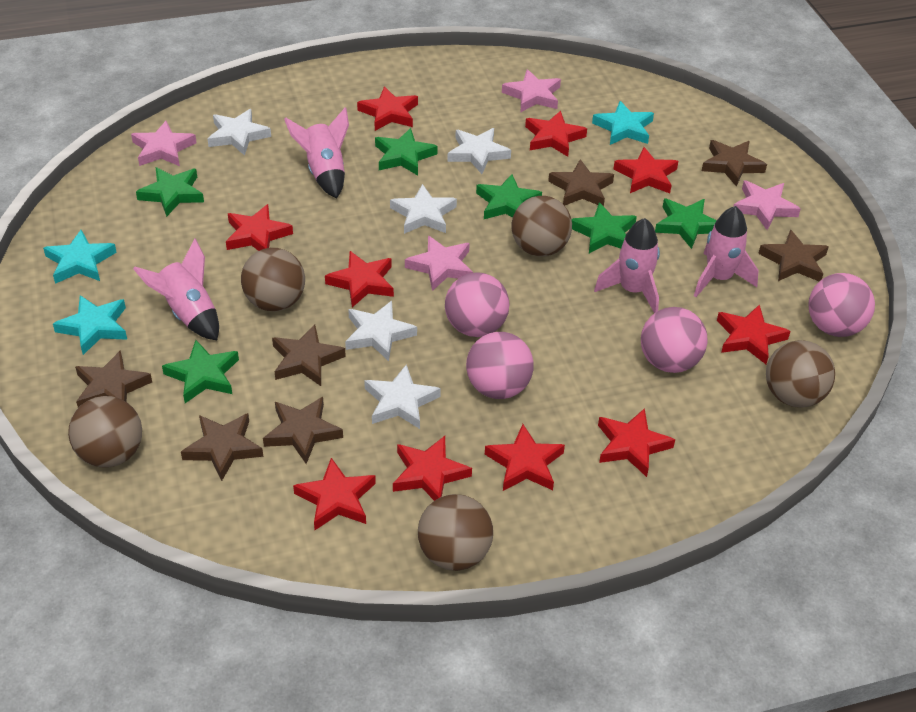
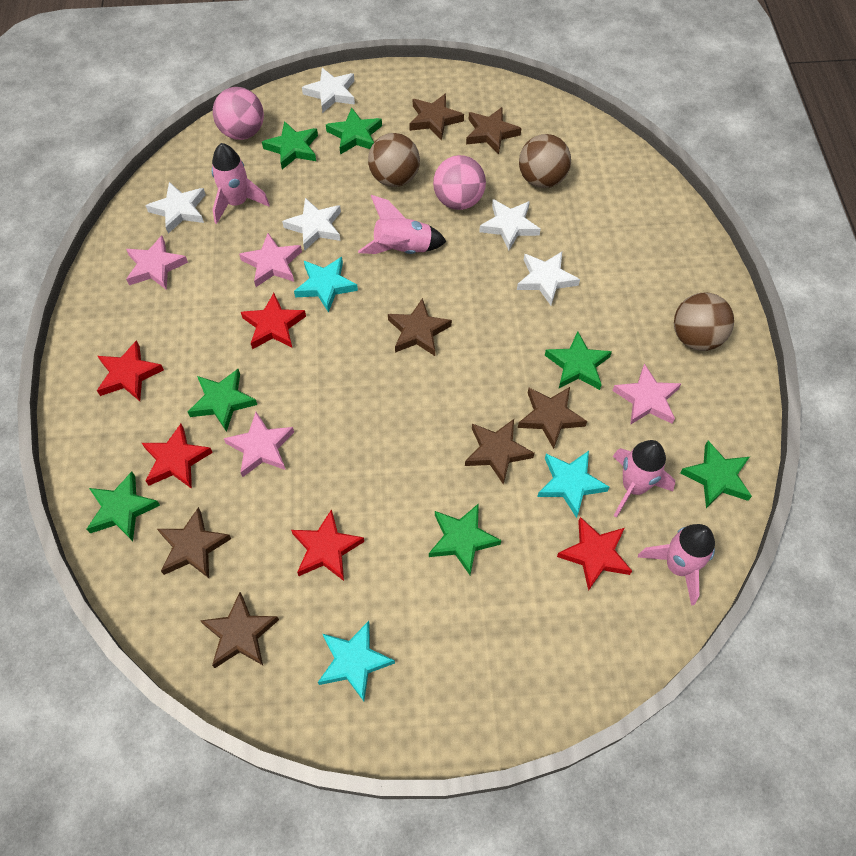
brown ball: [68,396,142,467] [241,248,305,311] [418,494,493,571] [512,196,572,256] [766,340,835,408] = 5 -> [368,133,420,187] [519,134,571,188] [674,293,734,351] = 3
green star: [136,167,204,217] [162,340,239,403] [375,128,438,176] [476,174,542,219] [571,202,637,253] [655,199,717,249] = 6 -> [87,471,160,541] [188,369,257,432] [262,121,318,169] [326,108,382,155] [429,503,501,575] [545,331,612,390] [680,441,752,508] = 7
pink ball: [445,272,509,337] [466,332,534,399] [641,307,708,373] [808,273,875,337] = 4 -> [213,87,264,140] [433,155,486,210] = 2
red star: [226,204,293,251] [293,458,376,530] [325,251,394,307] [357,86,418,131] [393,436,472,501] [485,424,565,491] [525,111,587,157] [598,408,675,477] [614,147,678,193] [717,304,791,364] = 10 -> [97,340,164,401] [142,424,213,489] [241,293,306,349] [291,509,364,581] [557,517,632,591] = 5

